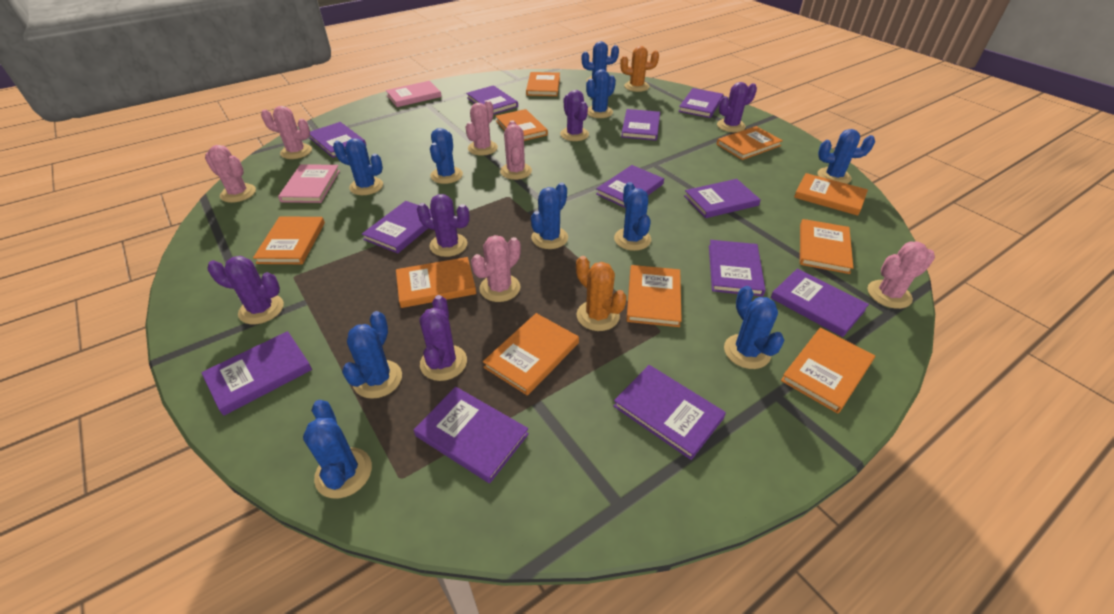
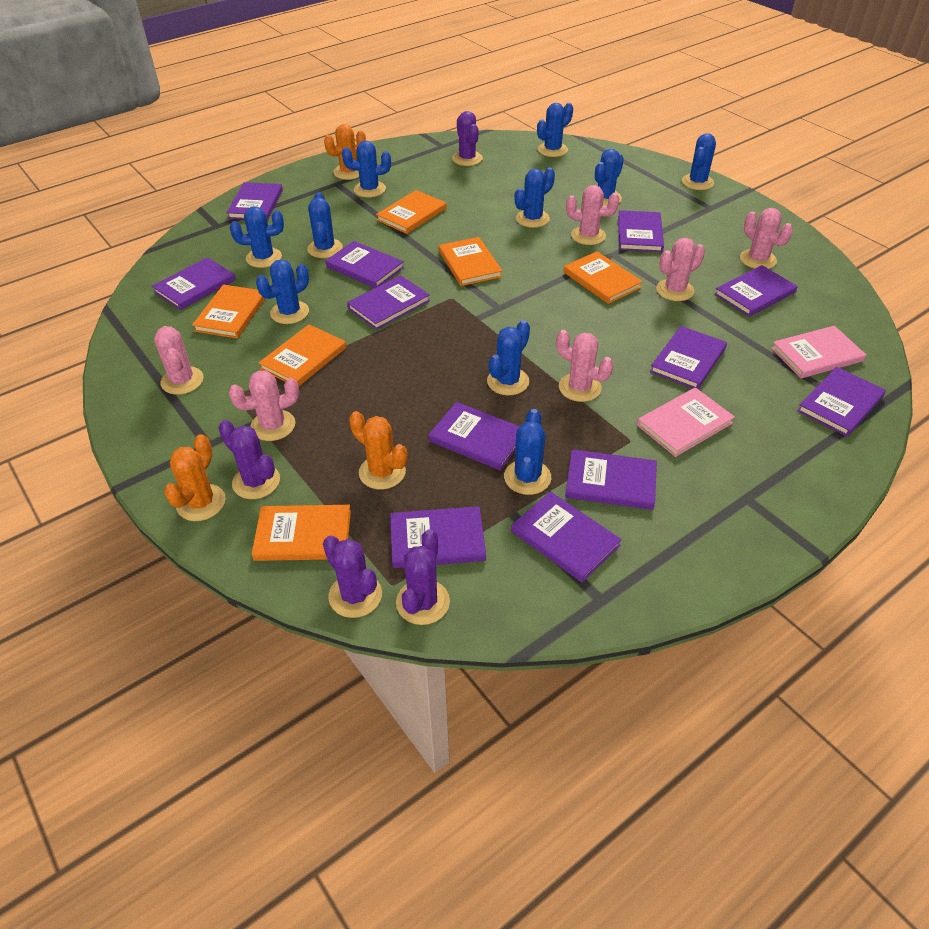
orange book: [253,216,325,264] [396,257,476,308] [483,313,579,396] [496,109,548,141] [526,72,560,96] [626,265,682,327] [716,126,783,160] [781,328,875,414] [794,173,868,216] [800,219,853,274] = 10 -> [192,285,266,339] [252,505,351,561] [259,324,346,387] [376,190,446,234] [439,237,502,286] [564,251,643,304] = 6
orange cactus: [576,256,627,331] [620,46,659,92] = 2 -> [164,434,226,521] [324,124,366,180] [349,411,407,489] = 3
purple cactus: [208,256,284,324] [417,194,470,257] [419,295,467,381] [560,90,589,141] [717,82,757,132] = 5 -> [218,420,280,499] [323,535,382,618] [396,529,450,625] [452,111,483,166] = 4

